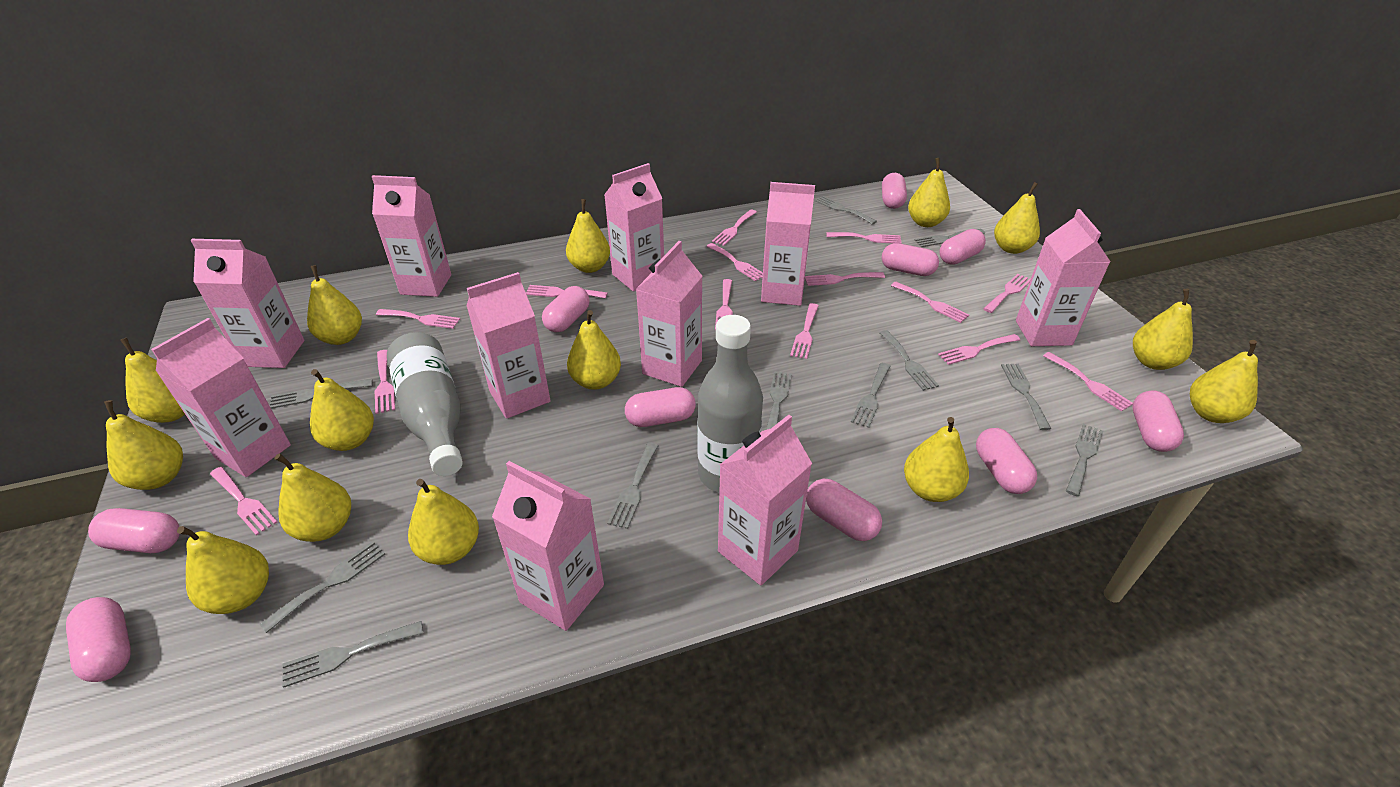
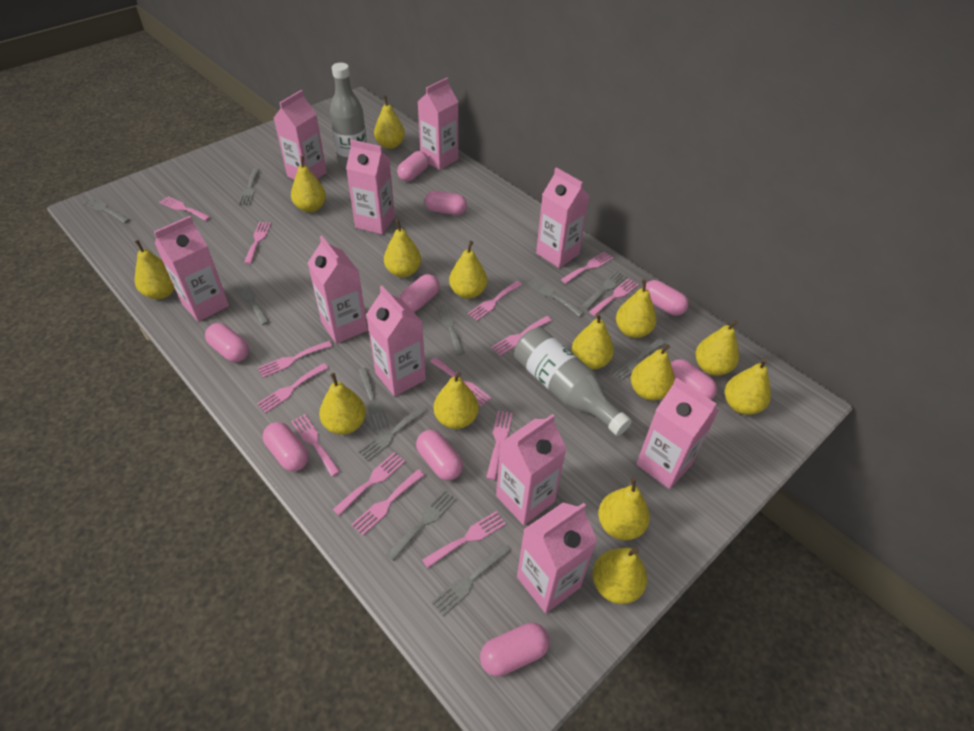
pink capsule: [66,597,131,682] [88,508,180,553] [542,286,590,333] [625,387,696,427] [806,479,882,541] [882,173,907,209] [882,243,939,276] [939,229,986,265] [976,428,1037,494] [1132,391,1184,452] = 10 -> [205,323,249,362] [263,422,309,471] [397,151,429,181] [400,274,440,312] [416,430,463,480] [425,191,467,215] [480,623,550,677] [645,280,689,316] [671,359,717,400] = 9

